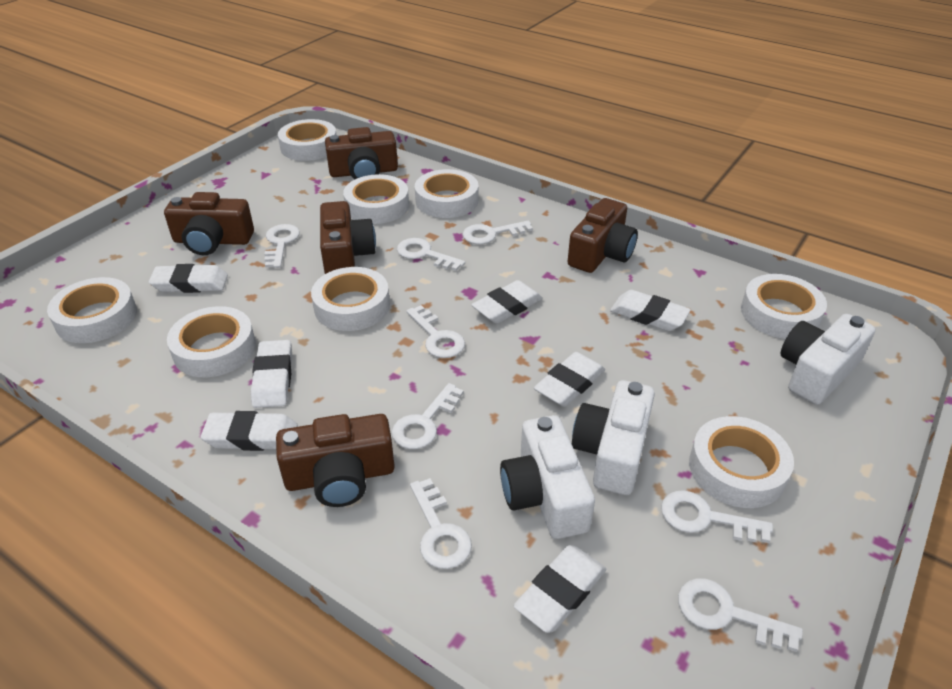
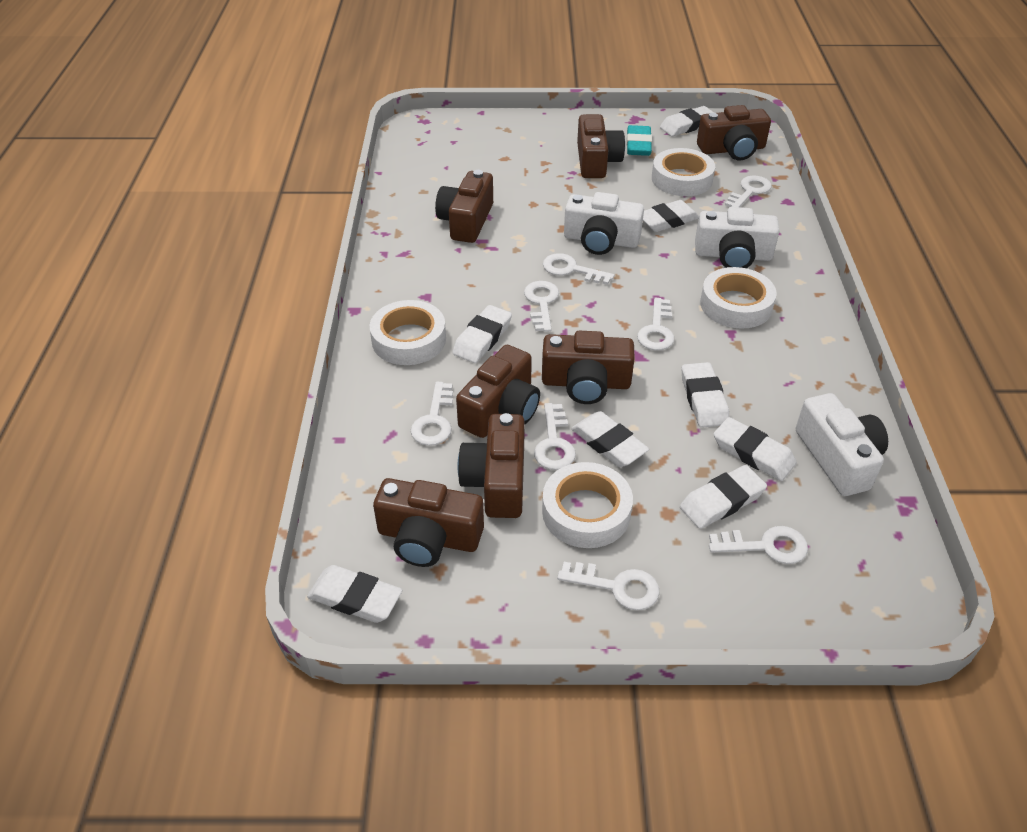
brown camera: [164,192,254,255] [276,414,395,507] [320,201,376,274] [325,127,398,179] [567,198,638,273] = 5 -> [373,478,484,567] [435,170,493,243] [456,345,540,438] [458,413,525,518] [542,331,634,404] [577,114,625,178] [697,105,771,160] = 7
turquoise eraser: none = 0 -> [627,125,652,156] = 1
white eraser: [149,264,228,293] [201,411,298,451] [251,340,292,408] [471,280,543,324] [514,545,607,633] [534,352,605,407] [610,290,691,331] = 7 -> [307,565,402,623] [452,305,512,363] [571,411,649,467] [643,200,699,232] [660,106,714,136] [680,465,767,529] [682,362,729,428] [713,417,797,481] = 8
white tape: [47,277,137,343] [167,306,256,377] [278,119,336,161] [311,267,390,331] [343,174,409,224] [415,169,478,218] [689,416,794,508] [741,274,827,339] = 8 -> [370,300,446,365] [542,462,633,548] [652,148,715,196] [700,267,777,329] = 4

